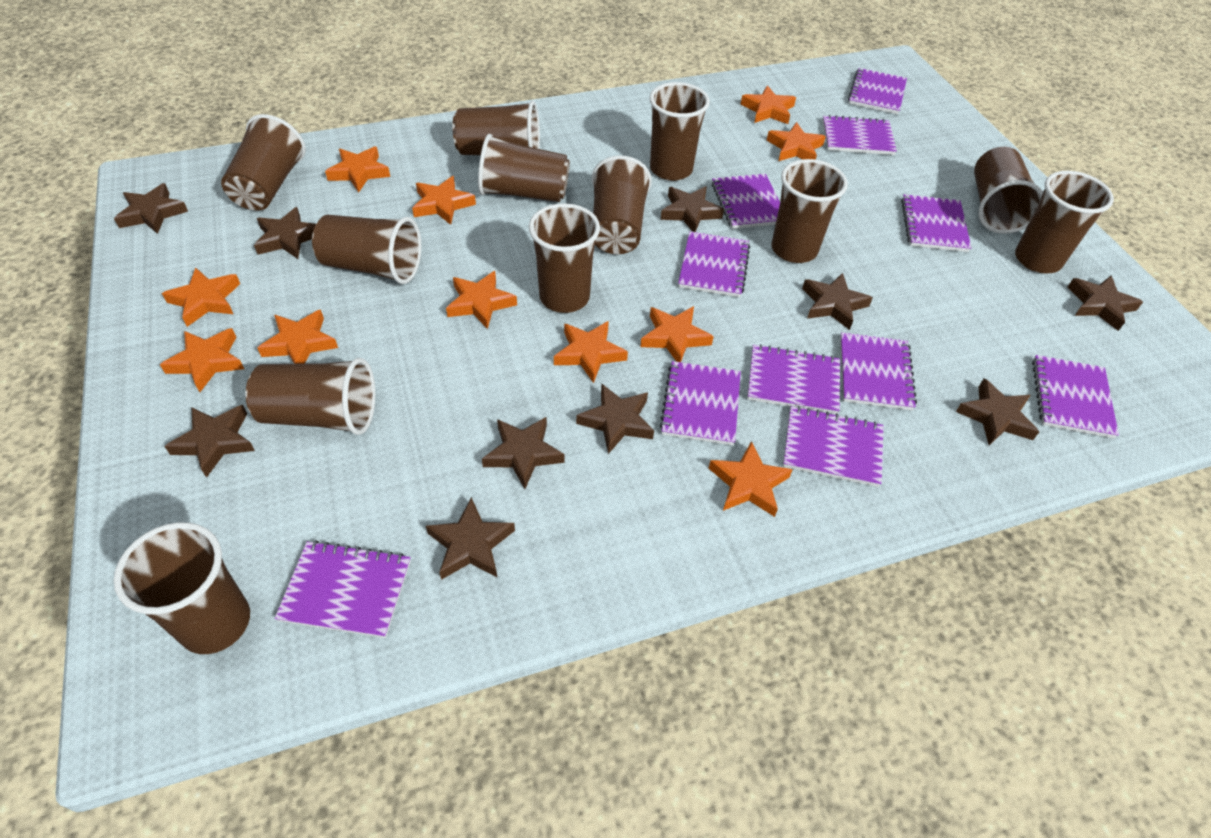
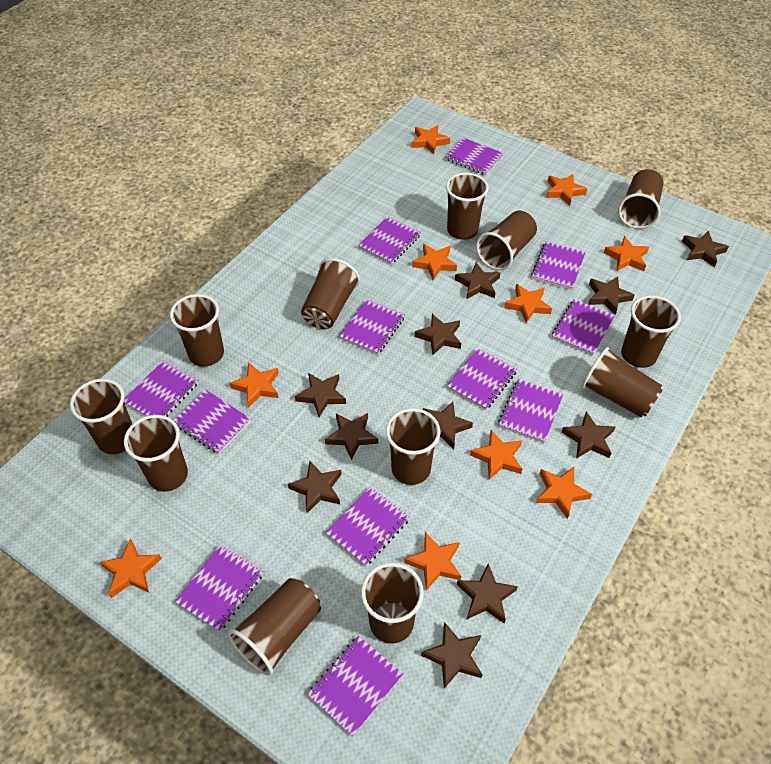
brown star: [114,183,188,234] [164,405,255,478] [254,207,316,259] [426,497,515,580] [482,417,565,489] [576,383,654,454] [660,186,724,232] [802,273,873,330] [956,378,1039,445] [1067,276,1143,331] = 10 -> [288,461,342,513] [295,373,346,417] [325,413,378,460] [415,314,461,356] [421,622,482,688] [423,401,473,449] [455,262,500,299] [457,563,518,623] [561,411,616,459] [588,276,635,315] [682,231,729,267] = 11
orange star: [160,328,244,392] [162,268,240,327] [258,310,338,364] [325,147,390,192] [412,176,476,225] [446,271,517,329] [554,321,628,383] [640,306,714,362] [708,441,793,517] [740,85,796,124] [766,122,826,161] = 11 -> [100,539,162,598] [229,363,279,408] [404,532,461,591] [412,125,450,155] [412,244,457,280] [470,430,522,480] [504,284,552,323] [536,467,592,519] [546,174,587,206] [604,236,649,271] = 10
purple notebook: [275,540,411,638] [659,361,741,445] [678,231,750,297] [712,174,780,229] [747,344,840,414] [783,406,884,487] [823,115,897,155] [840,332,917,410] [848,68,907,114] [901,194,971,252] [1032,355,1119,438] = 11 -> [124,361,199,417] [173,390,251,454] [175,545,263,632] [307,636,403,737] [326,487,410,567] [339,299,405,355] [358,216,421,264] [445,138,504,175] [447,348,517,410] [498,379,563,443] [531,242,586,290] [552,299,615,355] = 12

